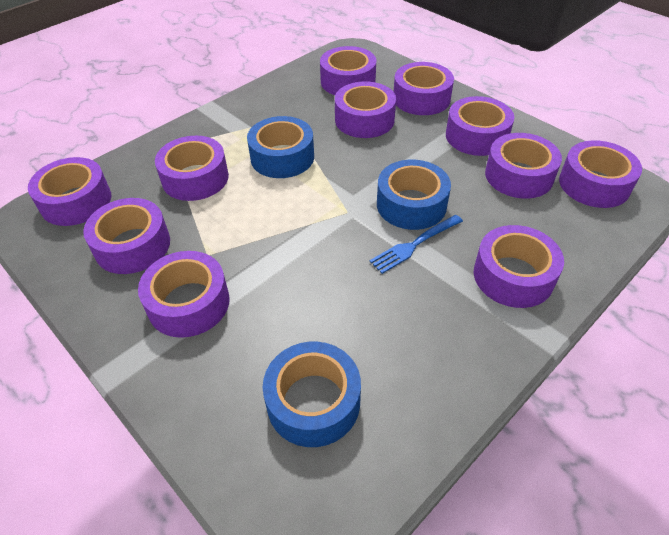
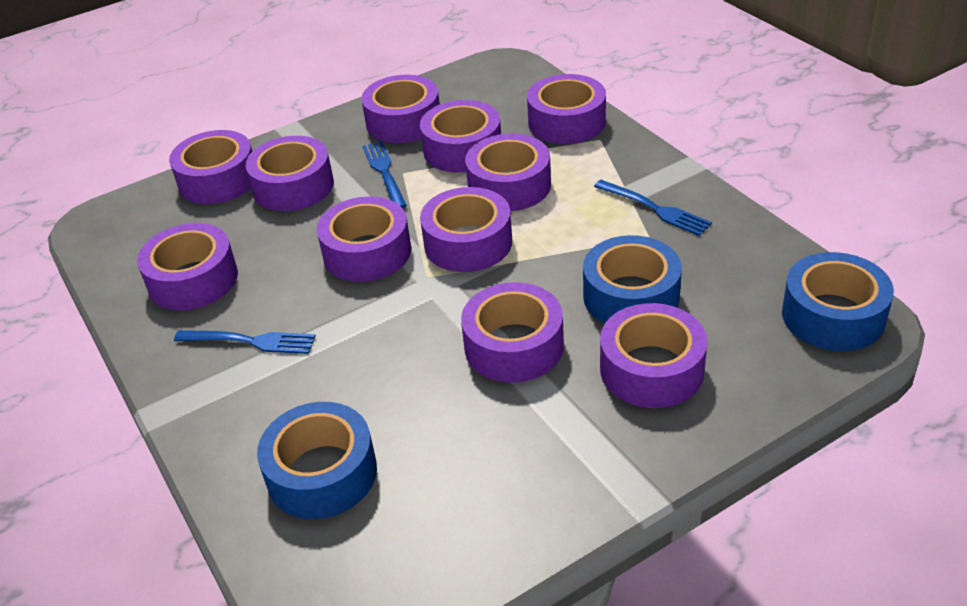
blue fork: [369,215,463,274] = 1 -> [174,330,316,354] [363,141,407,208] [594,180,712,236] = 3

